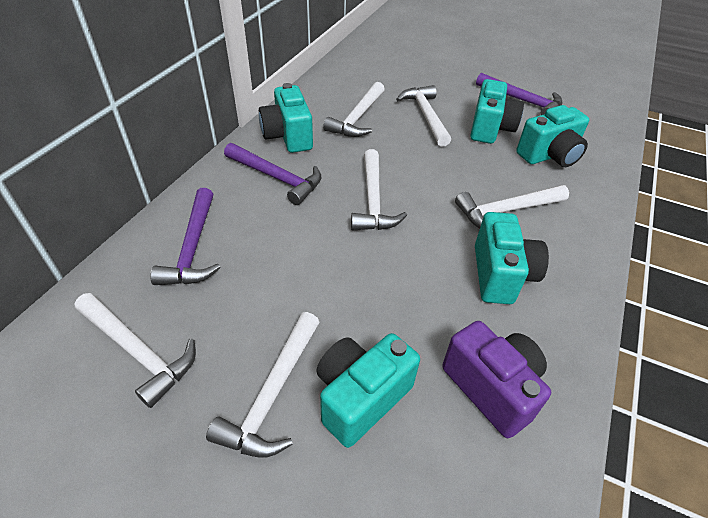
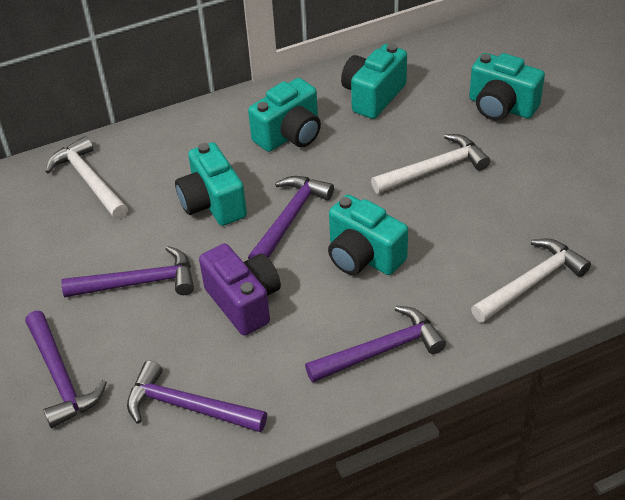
purple hammer: [150,188,221,285] [224,143,321,205] [476,73,562,115] = 3 -> [25,311,107,428] [61,246,194,297] [127,360,267,432] [248,176,334,259] [305,306,446,383] = 5
white hammer: [74,293,196,408] [206,312,320,458] [323,82,385,137] [351,149,407,230] [396,85,451,147] [455,185,569,229] = 6 -> [45,136,128,219] [371,134,490,194] [471,238,591,323] = 3

